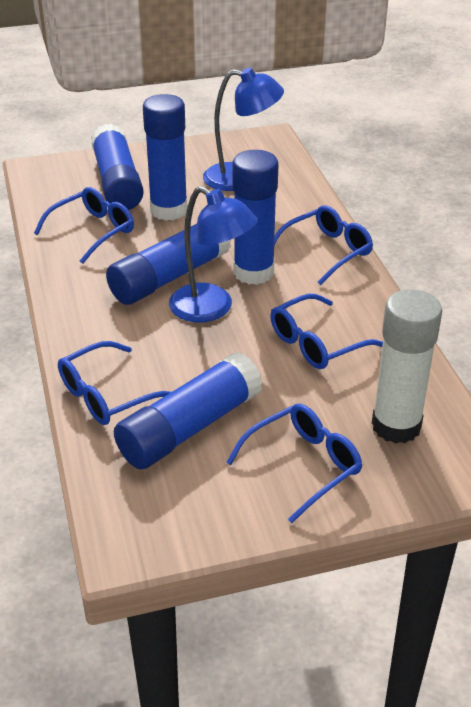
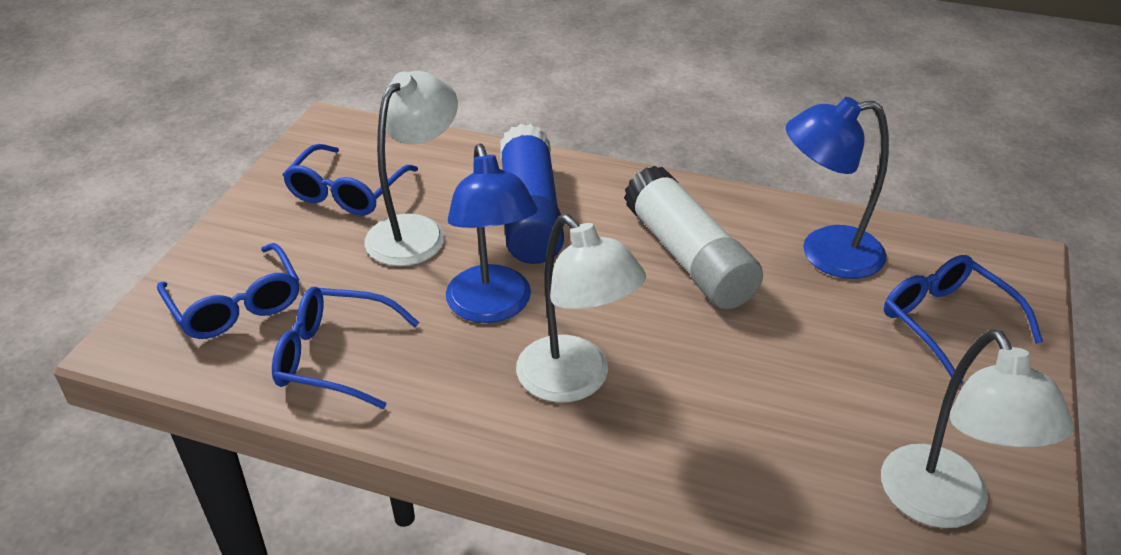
blue glasses: [34,187,134,264] [58,341,171,425] [226,403,362,523] [270,294,383,369] [274,205,373,285] = 5 -> [157,243,299,339] [272,287,419,409] [283,144,418,215] [884,255,1043,385] = 4
blue glue stick: [91,124,144,210] [106,223,231,305] [114,352,263,469] [143,94,187,221] [233,150,278,285] = 5 -> [500,124,564,264] = 1
white lamp: none = 0 -> [364,71,458,266] [516,214,646,402] [881,329,1074,528] = 3

